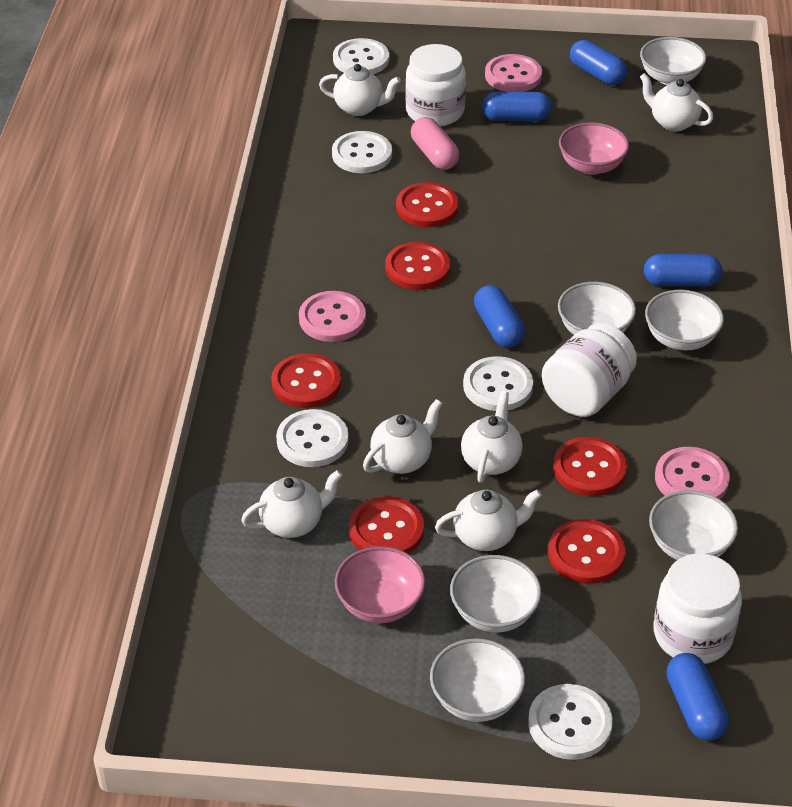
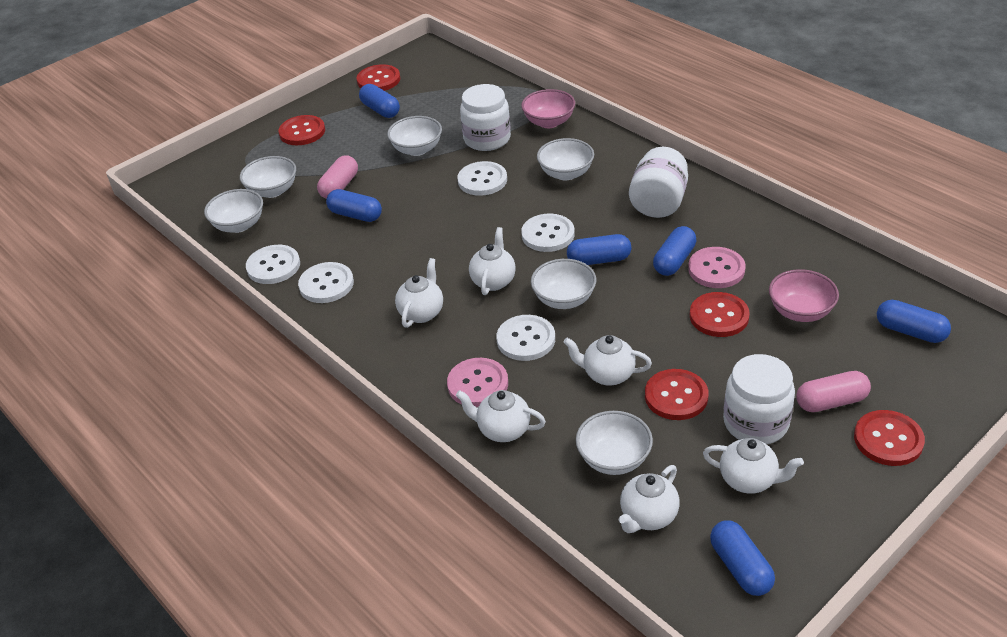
blue capsule: [474,285,525,348] [482,91,552,121] [570,40,627,85] [644,254,722,287] [667,653,729,741] = 5 -> [326,189,382,222] [359,84,400,118] [567,234,631,265] [653,226,696,276] [710,520,775,596] [877,300,951,343] = 6
pink button: [299,291,366,342] [485,54,542,92] [655,447,730,499] = 3 -> [447,358,508,407] [688,247,746,288] = 2
pink capsule: [411,117,459,170] = 1 -> [317,155,358,199] [797,371,871,412] = 2
red button: [271,353,341,408] [349,496,424,554] [385,242,450,290] [396,182,459,227] [548,519,625,584] [553,437,627,496] = 6 -> [278,115,325,145] [356,64,400,91] [645,369,709,420] [690,292,750,337] [854,410,925,466] = 5

